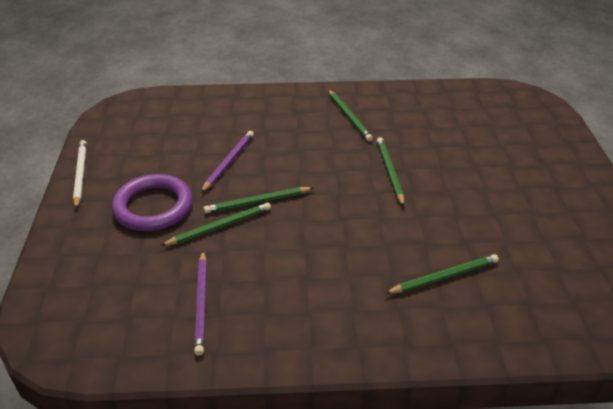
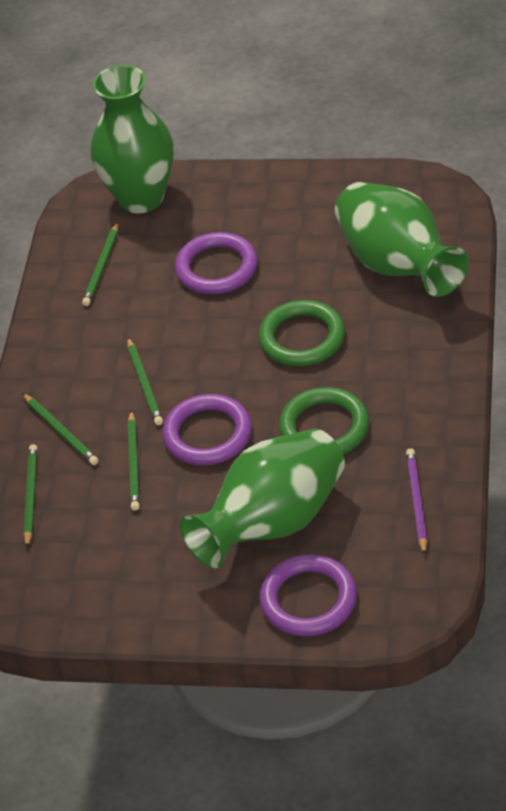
green ring: none = 0 -> [259,300,345,366] [279,387,369,455] = 2
green vase: none = 0 -> [91,65,173,214] [180,429,345,568] [335,182,469,297] = 3
purple pencil: [194,251,207,356] [201,131,254,193] = 2 -> [406,448,427,555] = 1
purple ring: [111,174,192,231] = 1 -> [162,394,252,465] [175,232,258,294] [260,554,357,636] = 3
white pencil: [73,140,87,209] = 1 -> none = 0

